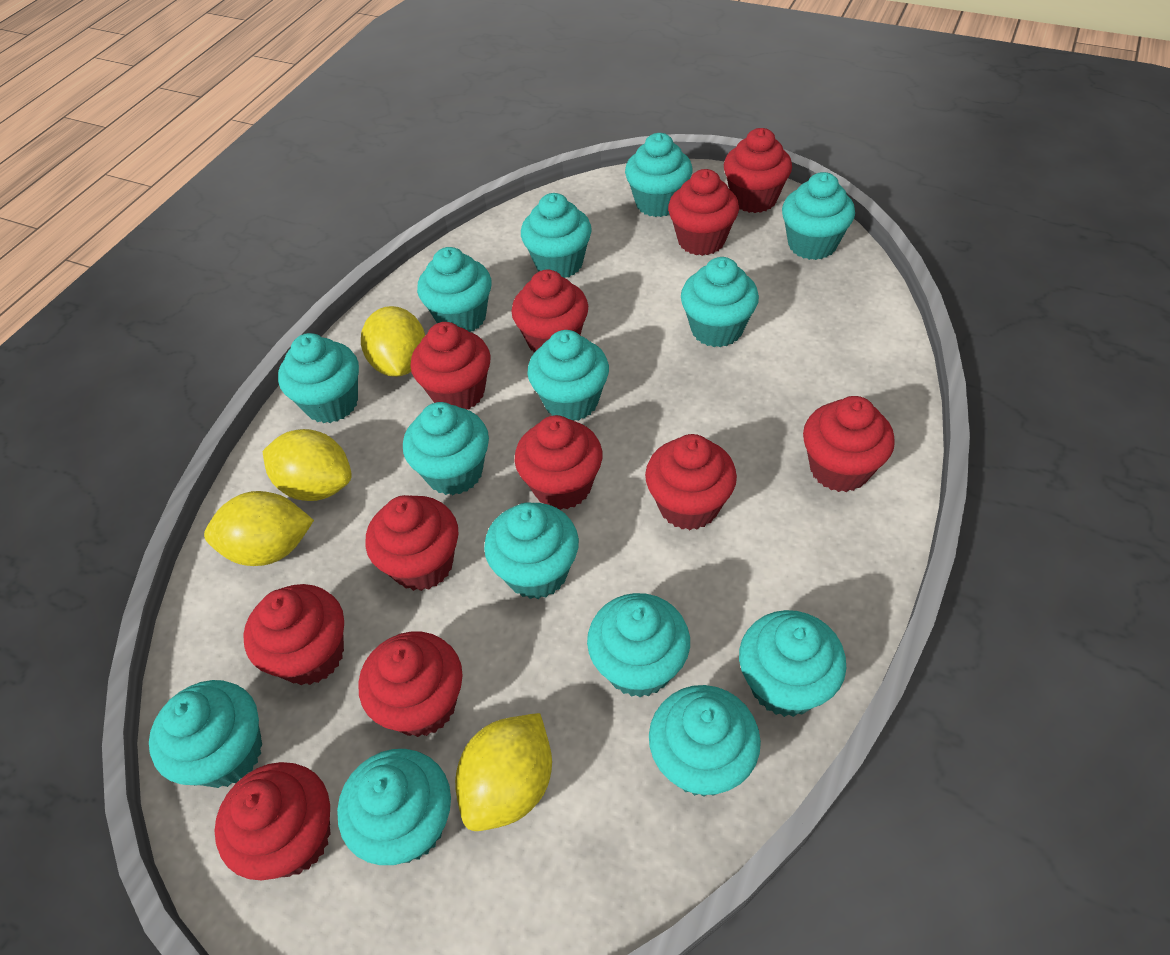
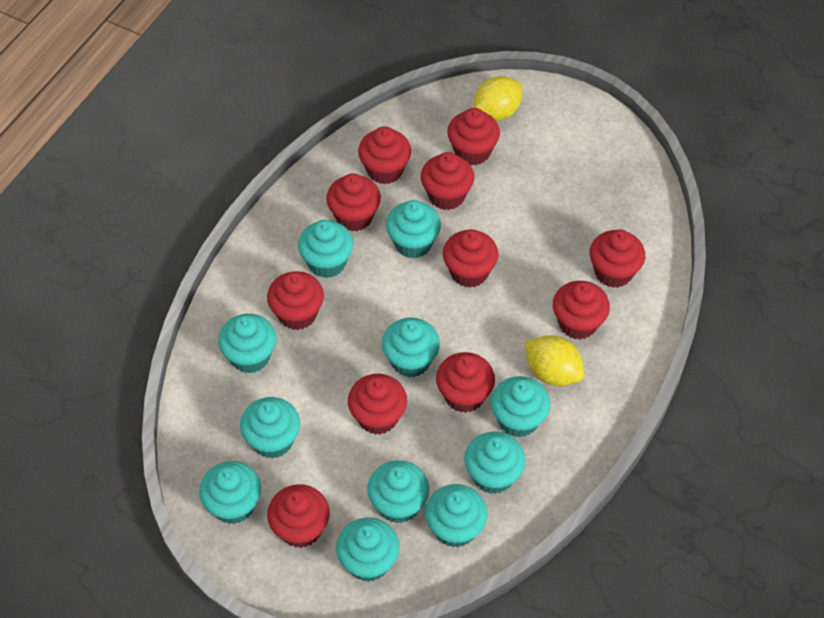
turquoise cupcake: [149,680,262,788] [278,333,359,423] [337,749,451,865] [403,402,489,495] [417,247,492,332] [484,503,579,599] [521,193,592,278] [527,330,609,421] [587,593,690,698] [625,133,692,217] [649,685,761,797] [681,257,759,347] [739,610,846,717] [782,172,855,260] = 14 -> [199,461,261,524] [218,314,276,374] [240,397,300,459] [298,220,353,278] [336,518,400,582] [368,460,429,523] [382,318,440,377] [386,200,441,258] [425,484,488,548] [464,432,526,494] [491,376,550,438] = 11
yellow lemon: [204,491,314,566] [263,429,352,501] [361,306,425,377] [455,713,552,831] = 4 -> [474,76,522,121] [525,335,585,386] = 2

